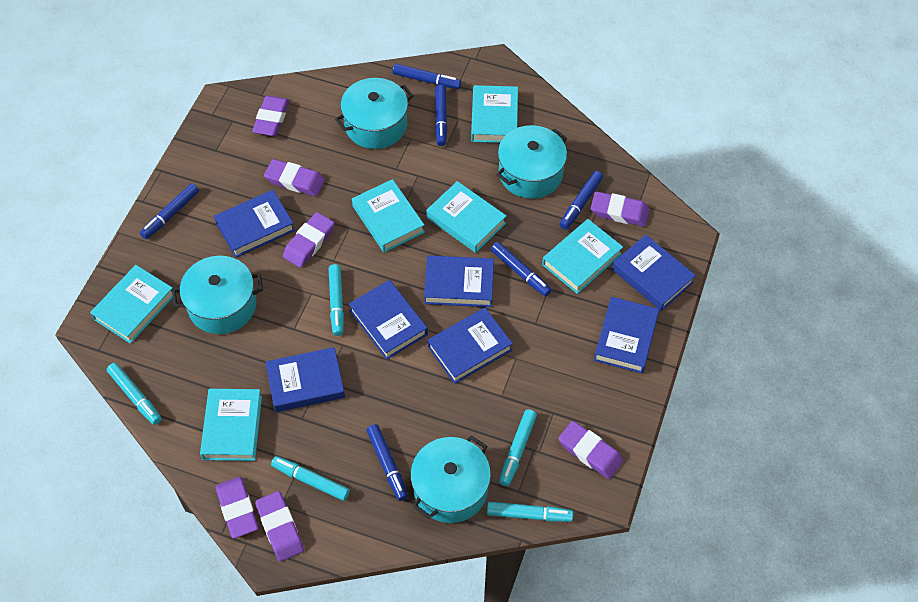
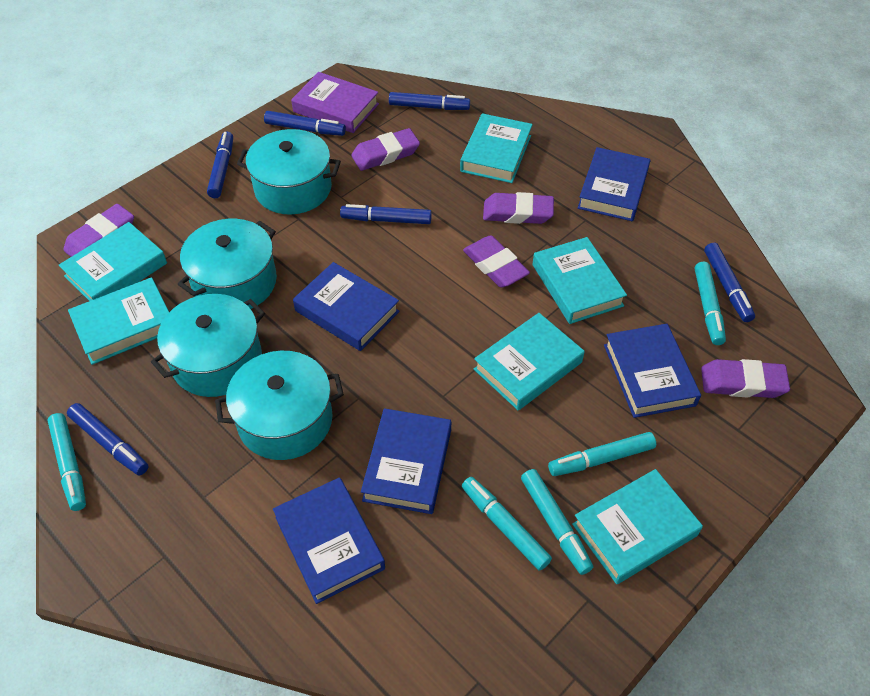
blue book: [214,190,295,258] [266,347,345,412] [349,280,428,360] [424,256,494,307] [427,308,513,384] [594,297,659,373] [612,235,696,311] = 7 -> [273,477,385,604] [293,262,400,351] [361,408,451,514] [578,147,650,221] [604,324,701,418] = 5
purple book: none = 0 -> [291,72,379,133] = 1
purple eraser: [216,477,258,539] [252,96,289,136] [255,491,304,562] [264,159,325,196] [283,212,335,268] [558,421,623,479] [591,191,650,227] = 7 -> [64,204,134,257] [351,128,420,171] [463,235,530,288] [483,192,554,224] [701,359,790,398] = 5

